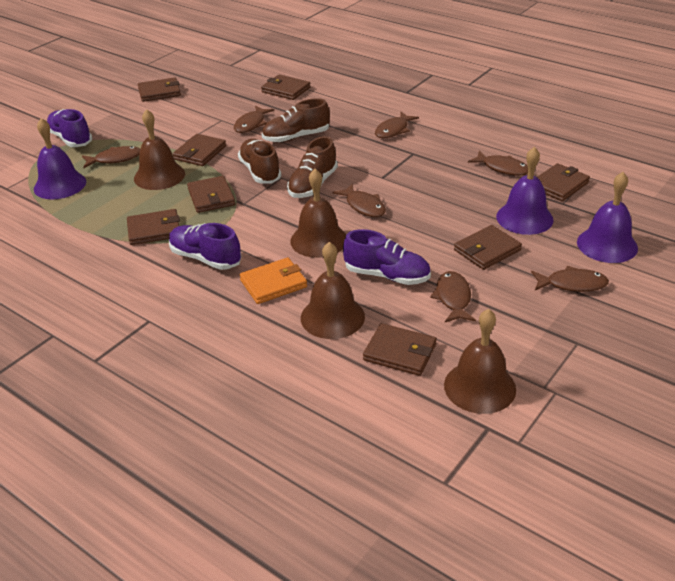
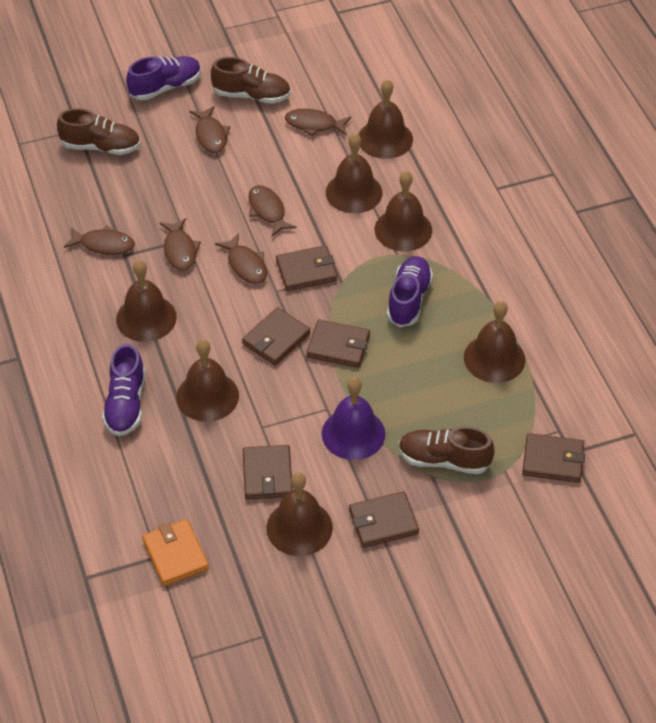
brown bell: [134,109,185,190] [290,169,346,258] [301,242,365,339] [444,309,516,414] = 4 -> [116,260,177,342] [176,339,239,422] [266,472,333,556] [326,133,383,213] [358,79,413,159] [374,171,432,251] [464,301,525,383] = 7
brown fish: [82,146,140,168] [234,106,274,133] [333,183,386,217] [375,112,419,138] [430,271,476,322] [468,151,528,176] [531,266,609,292] = 7 -> [64,225,135,255] [159,218,201,271] [189,106,230,153] [215,233,267,284] [248,185,297,237] [285,109,351,137] = 6
brown wallet: [127,209,180,245] [138,77,181,102] [173,134,226,166] [187,176,235,213] [261,75,311,100] [363,323,437,376] [454,225,522,270] [537,163,590,201] = 8 -> [242,307,310,365] [243,445,293,500] [276,245,337,291] [306,319,370,368] [349,491,419,548] [522,433,585,483] = 6
purple bell: [34,118,86,199] [496,147,554,235] [577,172,638,263] = 3 -> [322,377,385,460] = 1

